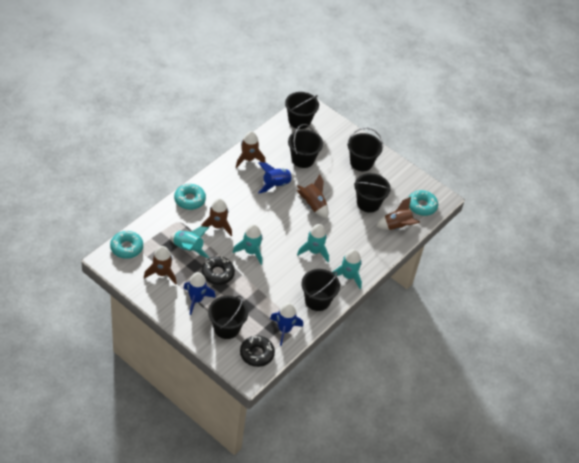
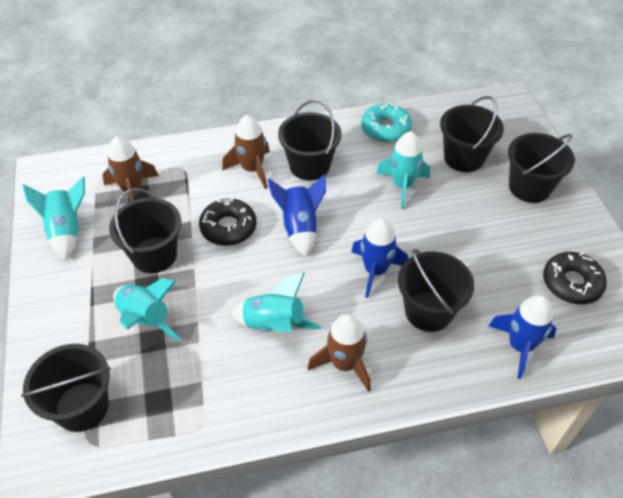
brown rocket: [144,246,177,285] [201,198,232,236] [236,131,265,168] [297,174,329,219] [376,197,420,230] = 5 -> [102,136,159,202] [222,115,270,189] [308,314,371,392] = 3
turquoise donut: [110,230,143,259] [174,184,206,210] [408,190,438,216] = 3 -> [361,102,412,142] = 1

